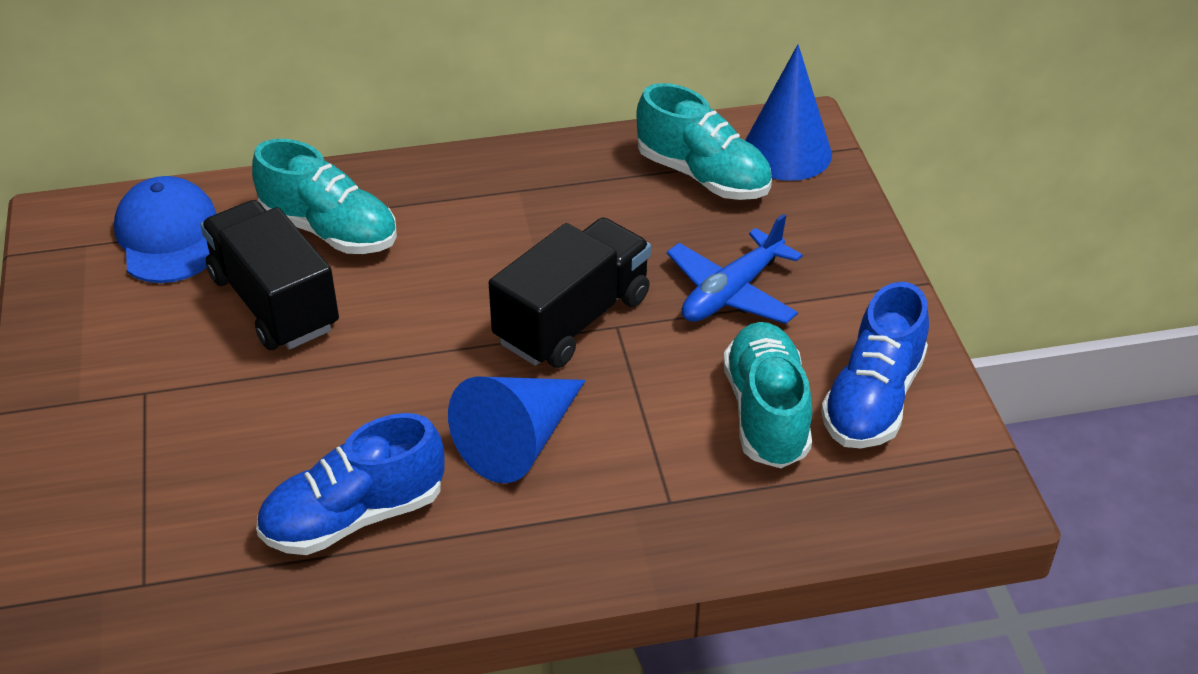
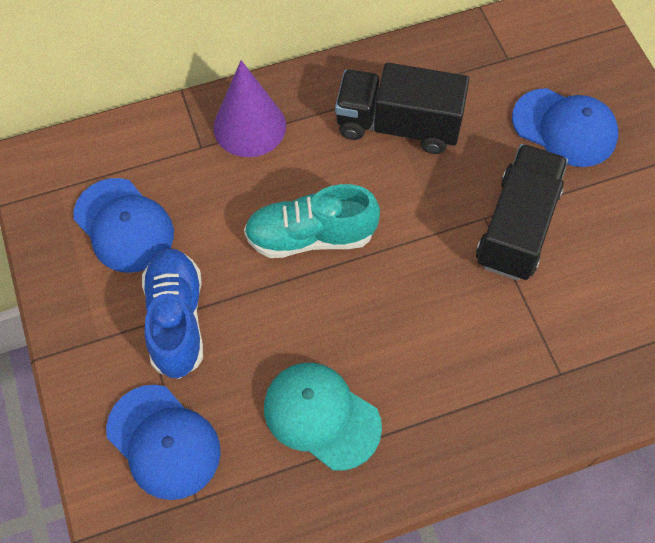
blue cap: [114,176,217,283] = 1 -> [73,178,174,273] [106,385,221,500] [512,88,618,167] = 3
blue cone: [448,376,586,483] [745,44,832,181] = 2 -> none = 0
blue plane: [667,214,802,324] = 1 -> none = 0
blue shoe: [256,413,445,555] [821,282,929,448] = 2 -> [142,248,203,379] = 1
purple cone: none = 0 -> [213,60,286,157] = 1
turquoise cap: none = 0 -> [264,363,382,471] = 1
turquoise shoe: [252,139,397,254] [636,83,772,200] [723,322,812,468] = 3 -> [244,184,380,258] = 1

